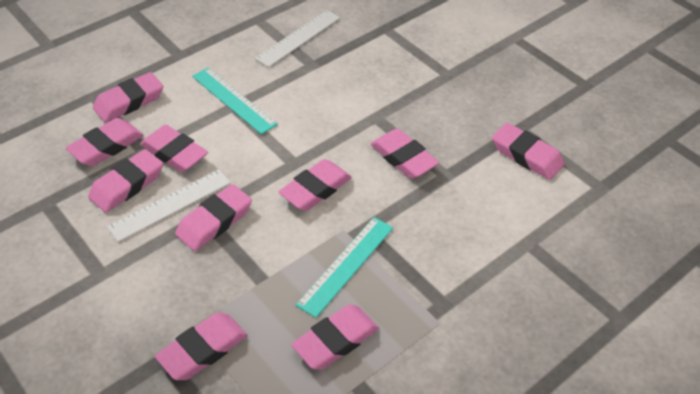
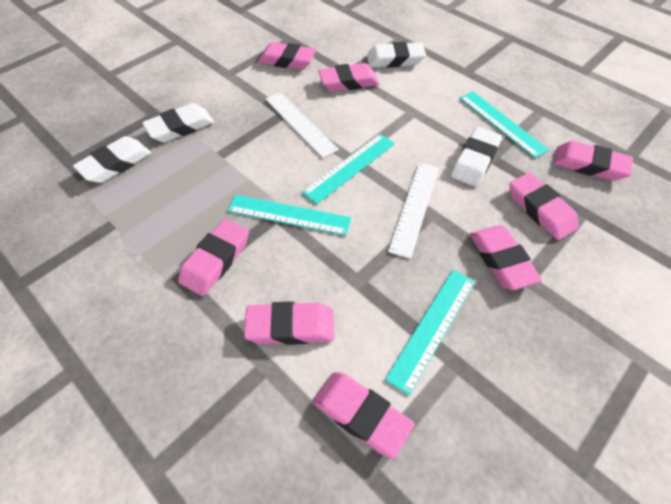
pink eraser: [66,118,143,166] [88,149,163,213] [93,72,163,122] [140,125,208,172] [155,313,247,380] [175,184,252,251] [278,159,351,211] [291,305,379,370] [371,129,439,179] [492,123,565,180] = 10 -> [178,219,249,296] [244,301,334,345] [258,42,316,70] [313,372,414,459] [318,63,379,92] [470,226,542,290] [509,172,579,240] [553,141,633,181] = 8
turquoise ruler: [192,67,278,135] [296,217,393,318] = 2 -> [228,195,351,236] [302,134,395,204] [385,270,475,396] [459,91,549,158] = 4
white eraser: none = 0 -> [73,136,151,183] [142,103,214,142] [367,42,426,68] [451,127,502,187] = 4

